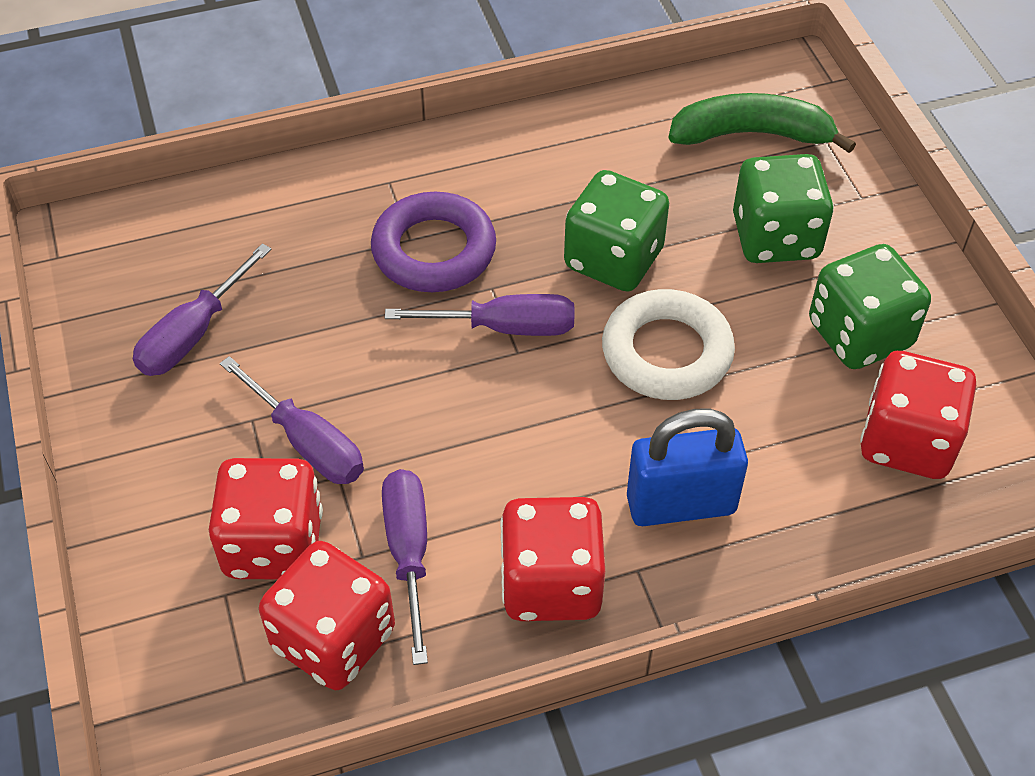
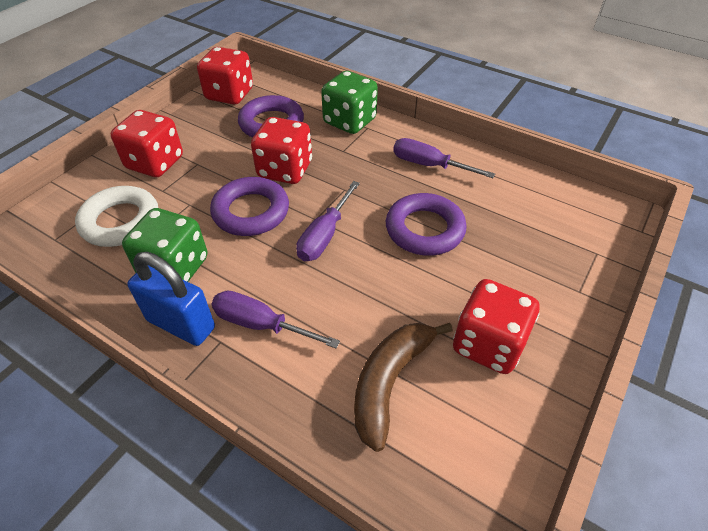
brown banana: none = 0 -> [354,323,453,452] = 1
green banana: [668,93,856,153] = 1 -> none = 0
green dice: [564,170,669,292] [733,154,834,263] [809,244,931,369] = 3 -> [122,208,207,282] [321,71,378,134] = 2
purple ring: [371,192,496,292] = 1 -> [210,177,289,236] [238,95,304,137] [386,193,467,256] = 3
purple screwdriver: [133,244,272,376] [220,356,364,484] [382,469,428,665] [385,294,574,336] = 4 -> [211,290,340,349] [296,181,360,261] [393,138,495,178] = 3

